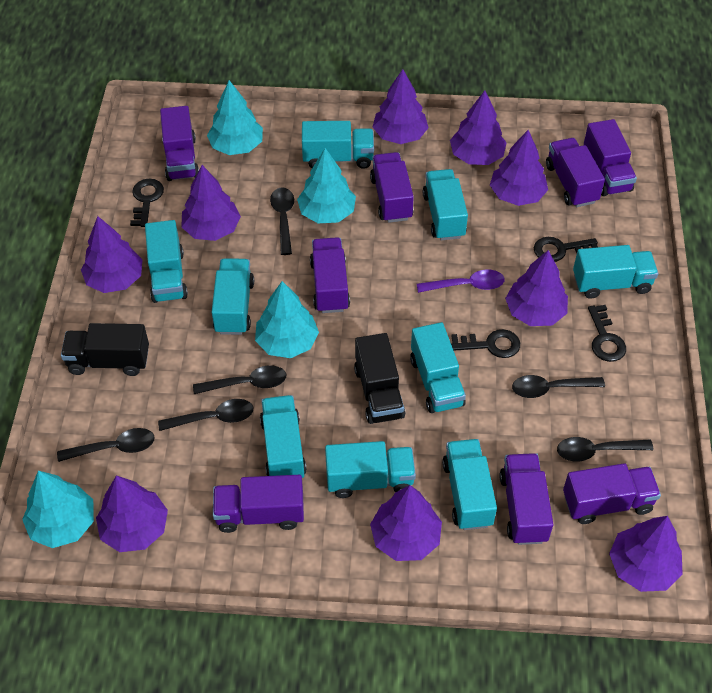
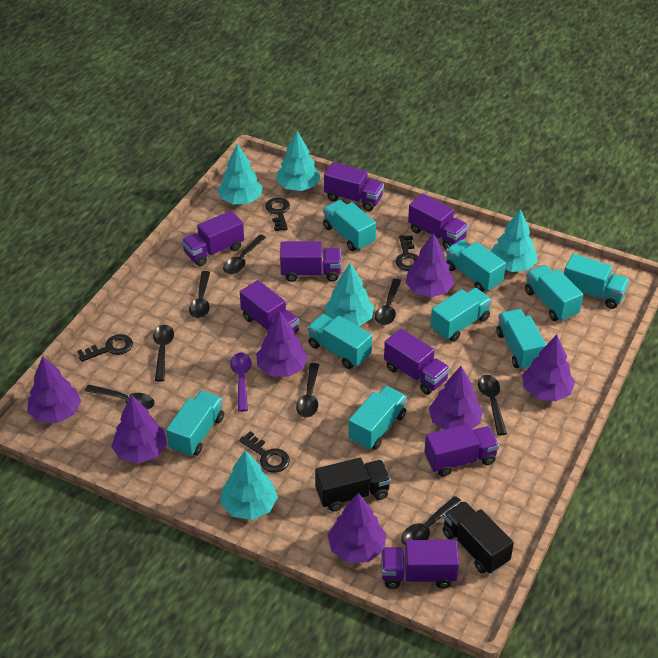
black spoon: [57,428,155,462] [158,399,254,431] [193,365,286,394] [270,187,294,255] [512,375,605,398] [557,437,653,462] = 6 -> [84,384,155,410] [153,325,174,382] [189,271,210,318] [223,234,266,274] [296,363,319,418] [375,278,401,325] [401,496,462,546] [478,375,507,436] = 8
purple tree: [81,216,143,293] [96,475,168,552] [181,165,241,241] [370,485,442,561] [373,69,429,144] [450,91,507,165] [490,130,548,206] [505,250,568,326] [609,516,683,592] = 9 -> [27,356,81,423] [111,395,167,464] [256,311,308,377] [328,493,386,563] [405,233,454,297] [429,366,483,430] [522,335,575,401] = 7
turquoise tree: [22,470,94,548] [207,80,263,155] [255,281,319,358] [297,148,356,223] = 4 -> [218,144,263,204] [220,450,278,520] [276,131,321,191] [324,263,374,327] [491,209,538,272] = 5

